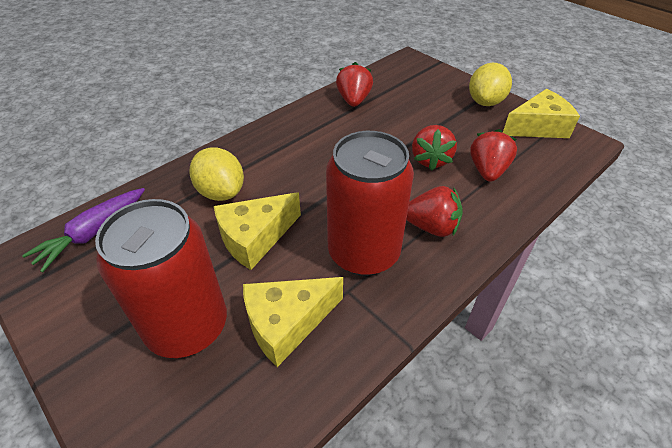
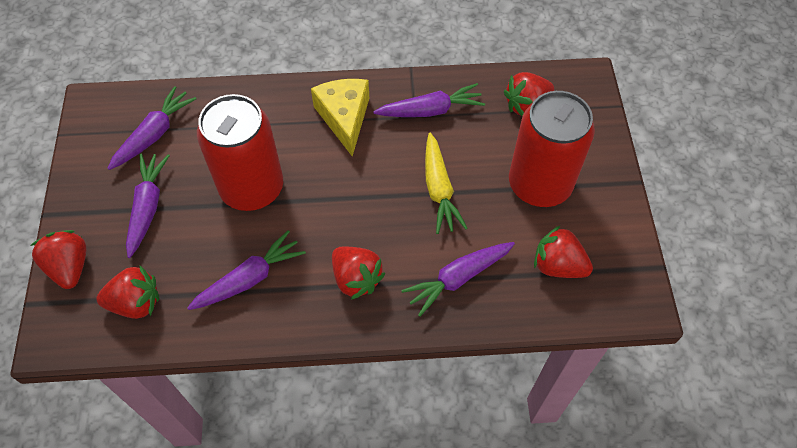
purple carrot: [22,188,145,272] = 1 -> [107,86,196,170] [126,154,170,258] [187,230,306,310] [373,83,485,117] [401,242,515,317] = 5
red strawberry: [336,62,373,107] [406,186,463,237] [412,125,457,171] [470,129,517,182] = 4 -> [30,230,86,289] [96,266,159,319] [332,246,385,300] [504,72,554,116] [534,225,593,278] = 5
yellow carrot: none = 0 -> [425,133,468,234] = 1
yellow cheese: [214,192,301,270] [243,277,343,367] [503,89,580,138] = 3 -> [311,79,369,157] = 1
yellow lemon: [189,147,244,201] [469,63,512,106] = 2 -> none = 0

